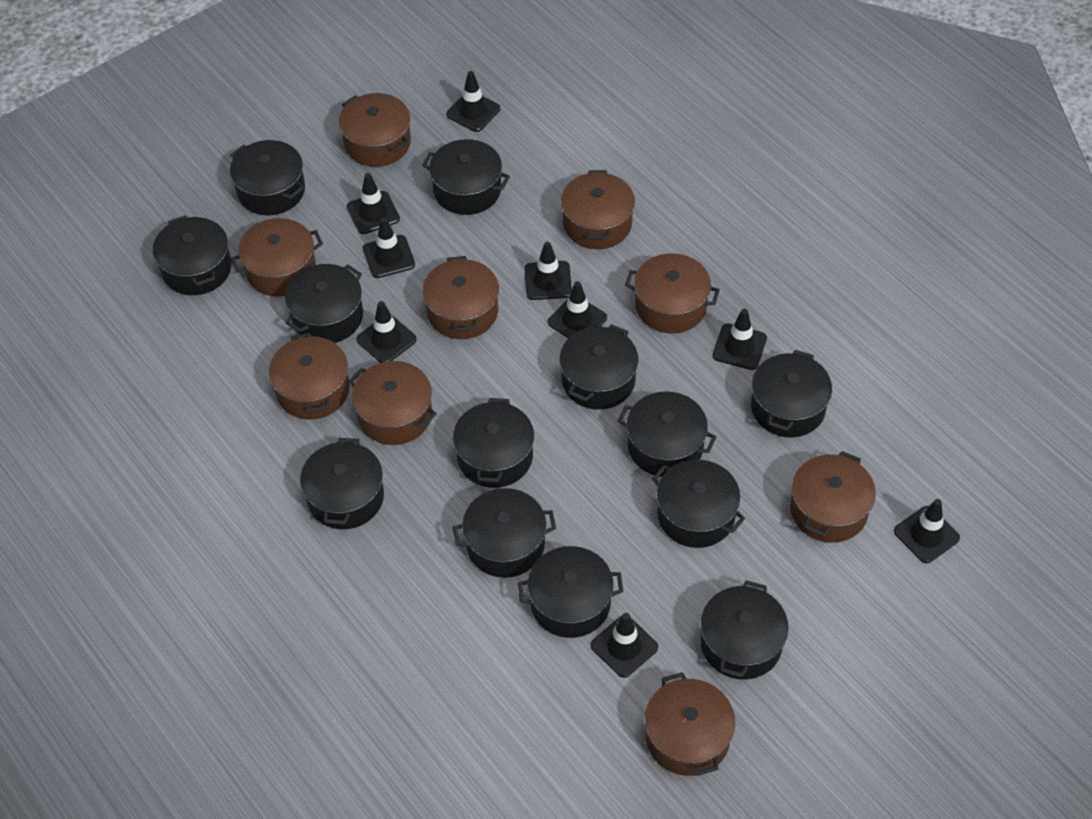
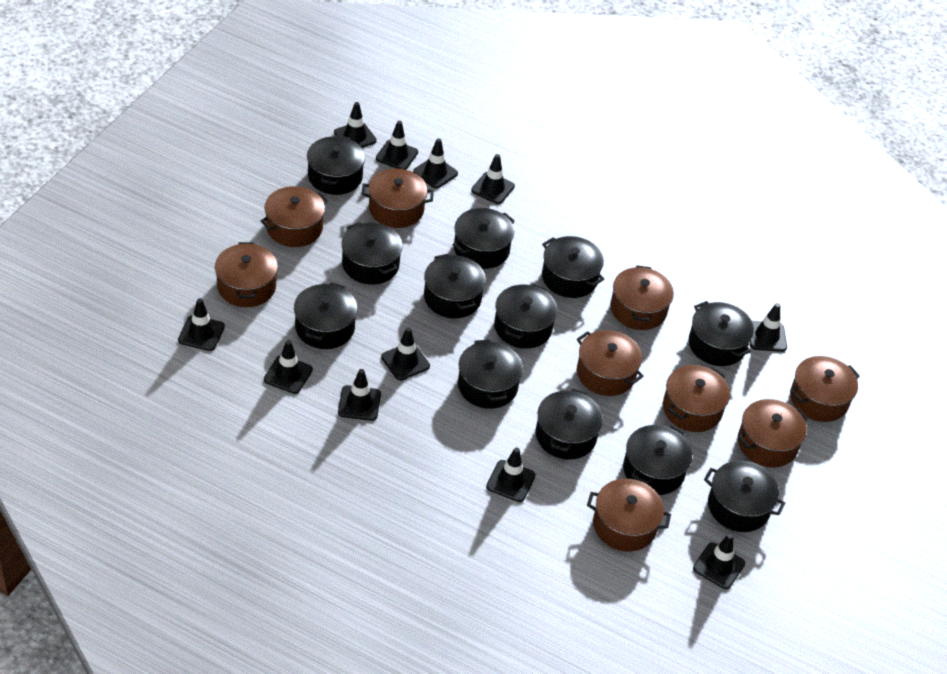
black pot: [153,215,232,295] [230,140,305,215] [285,264,363,343] [300,438,384,529] [422,139,510,215] [453,398,534,488] [453,488,556,578] [518,546,623,638] [559,324,639,410] [618,391,716,477] [652,460,745,548] [701,580,789,679] [751,350,832,438] = 13 -> [294,282,358,349] [307,135,365,195] [341,222,403,285] [424,253,486,318] [453,208,515,269] [458,339,523,409] [494,283,558,349] [536,388,603,460] [542,236,604,298] [623,425,692,495] [689,301,754,366] [704,461,785,532] = 12
black traffic cone: [347,173,400,234] [356,301,417,363] [363,217,415,278] [446,71,500,132] [524,242,572,300] [548,281,607,338] [591,613,658,678] [712,309,767,370] [894,499,960,563] = 9 -> [178,298,225,351] [264,340,313,394] [334,102,377,148] [338,369,381,421] [376,121,418,170] [381,327,430,380] [413,138,458,189] [471,154,515,204] [486,448,536,502] [693,534,745,589] [750,303,787,352] = 11

